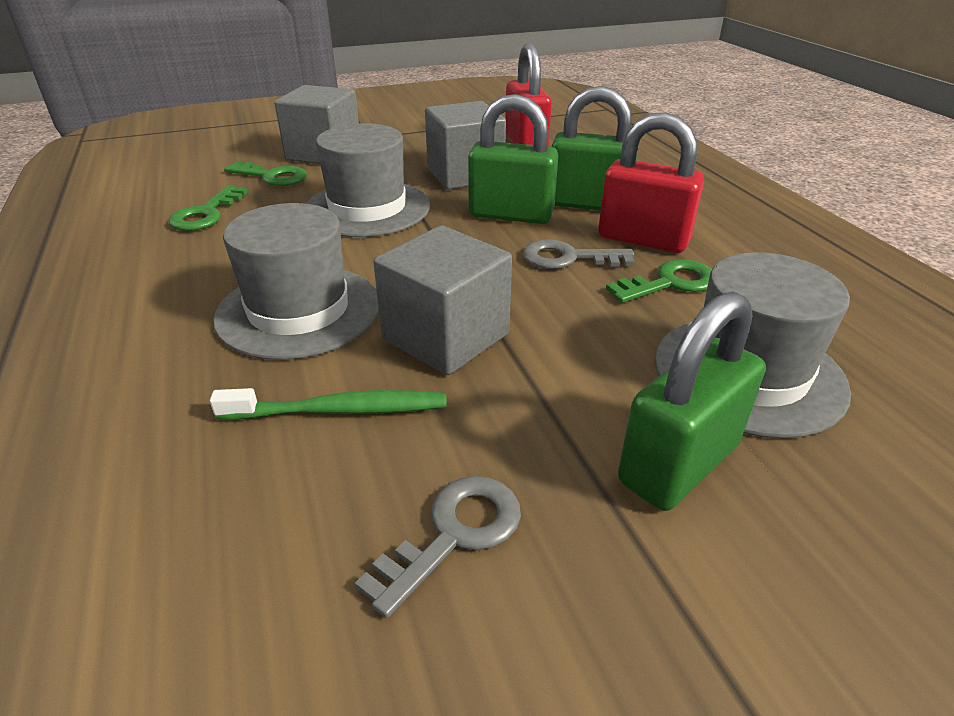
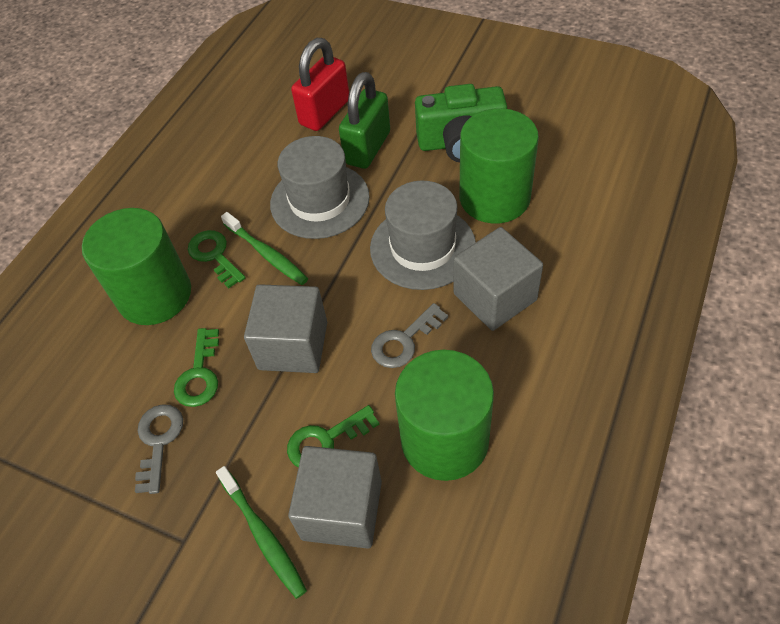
green camera: none = 0 -> [415,84,507,162] = 1
green cylinder: none = 0 -> [82,208,191,325] [395,350,494,481] [459,108,539,223] = 3
green padlock: [468,94,558,224] [551,86,638,211] [618,291,766,511] = 3 -> [339,72,390,169] = 1
green toothbrush: [210,388,447,420] = 1 -> [216,466,307,599] [221,212,308,285] = 2
grey hat: [213,203,379,360] [306,123,430,237] [655,252,851,438] = 3 -> [270,136,370,239] [370,181,476,290] = 2
red padlock: [505,43,552,146] [598,112,704,253] = 2 -> [291,38,349,131] = 1

